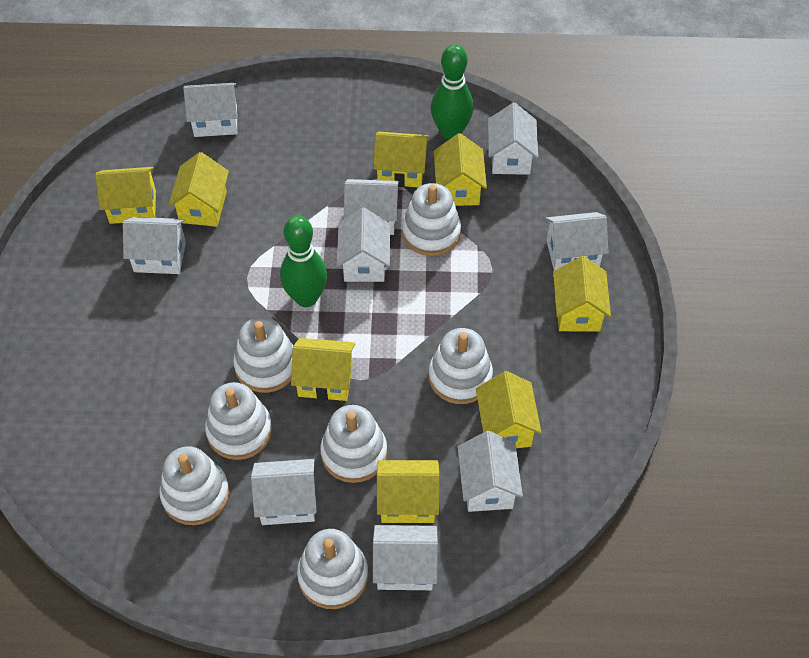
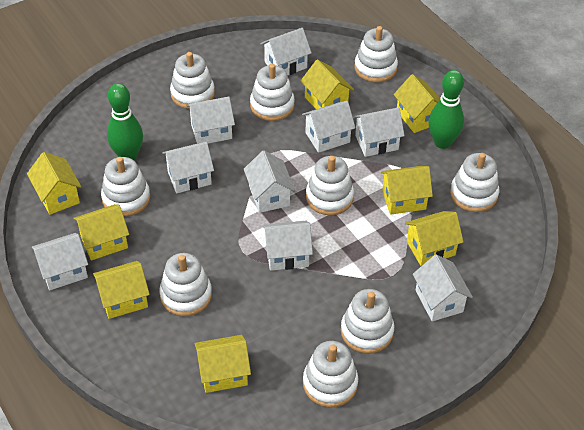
white stacking toy: [159,446,229,525] [205,382,272,460] [233,317,293,393] [297,529,368,609] [320,405,387,483] [402,183,461,256] [429,328,493,404] = 7 -> [101,157,150,217] [159,253,212,316] [170,52,215,109] [250,64,295,121] [303,341,358,407] [306,156,354,215] [341,289,394,354] [354,26,398,82] [450,153,499,212] = 9

